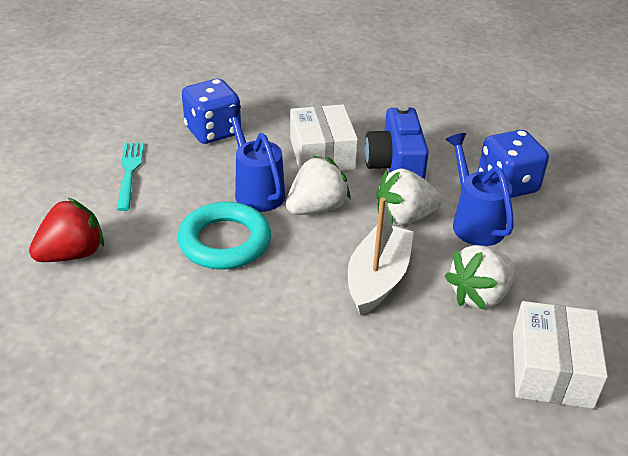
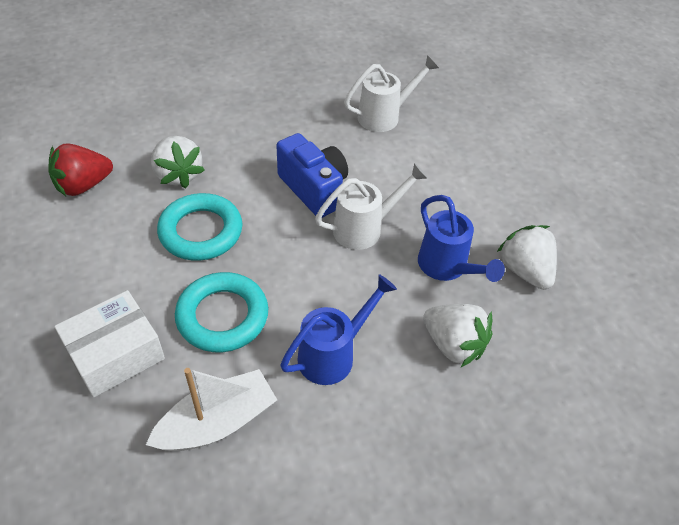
blue dice: [182,79,241,144] [478,130,549,198] = 2 -> none = 0
turquoise fork: [116,142,144,211] = 1 -> none = 0
turquoise ring: [178,202,271,270] = 1 -> [157,193,243,261] [175,272,268,352] = 2
white box: [290,104,358,171] [513,301,608,409] = 2 -> [54,290,165,398] = 1
white watering can: none = 0 -> [315,163,428,250] [344,55,439,132] = 2

